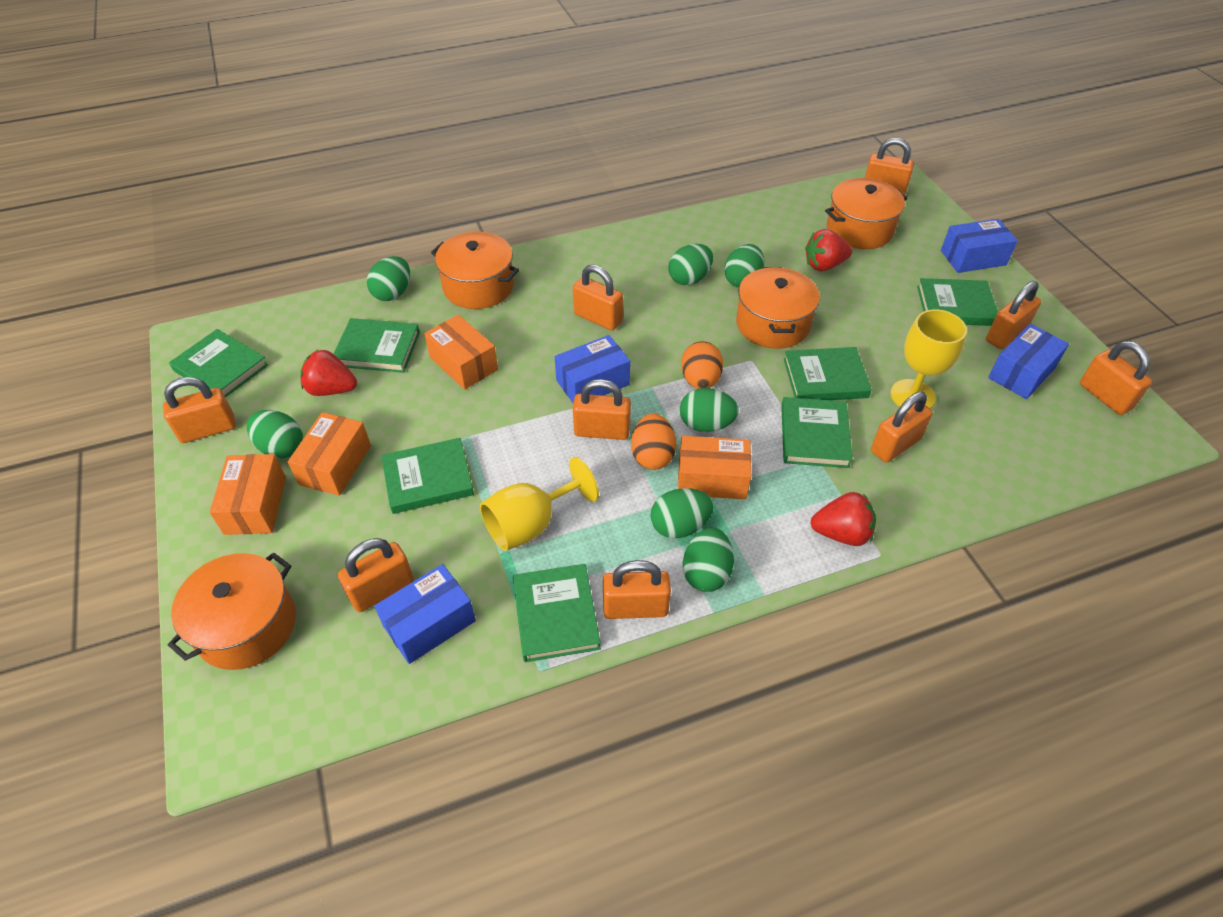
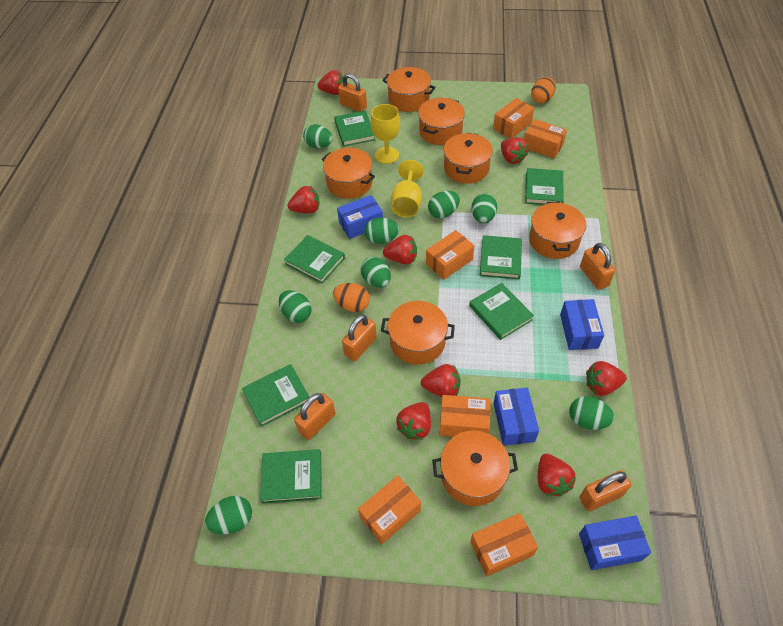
green egg: [247,410,303,459] [367,256,410,301] [650,488,714,538] [668,244,713,285] [680,388,739,432] [683,528,734,592] [724,244,764,288] = 7 -> [205,496,252,535] [279,290,311,323] [303,124,333,148] [361,257,391,288] [364,218,399,244] [428,191,460,218] [471,193,497,223] [569,396,614,430] = 8
orange box: [210,454,286,535] [288,412,371,496] [424,315,498,390] [678,436,751,499] = 4 -> [358,476,421,544] [426,230,474,280] [440,395,490,437] [470,513,538,576] [493,98,534,138] [524,119,567,159] = 6
orange padlock: [163,377,236,443] [338,538,414,612] [573,264,623,331] [573,379,631,440] [603,560,671,619] [865,138,914,195] [871,392,933,463] [986,281,1041,349] [1080,341,1152,415] = 9 -> [294,393,336,440] [338,74,367,112] [342,315,377,361] [580,243,615,290] [580,470,632,511] = 5
orange pot: [168,552,296,670] [431,232,519,309] [736,267,820,349] [825,178,908,249] = 4 -> [322,148,375,199] [381,301,455,365] [382,67,435,112] [418,98,465,145] [432,431,518,506] [443,133,493,184] [529,202,586,259] = 7
red strawberry: [300,350,357,396] [805,229,852,271] [810,492,876,546] = 3 -> [288,186,319,213] [317,70,343,95] [383,235,417,264] [396,402,431,440] [421,364,461,397] [501,137,528,164] [538,454,576,496] [586,361,627,396] = 8

